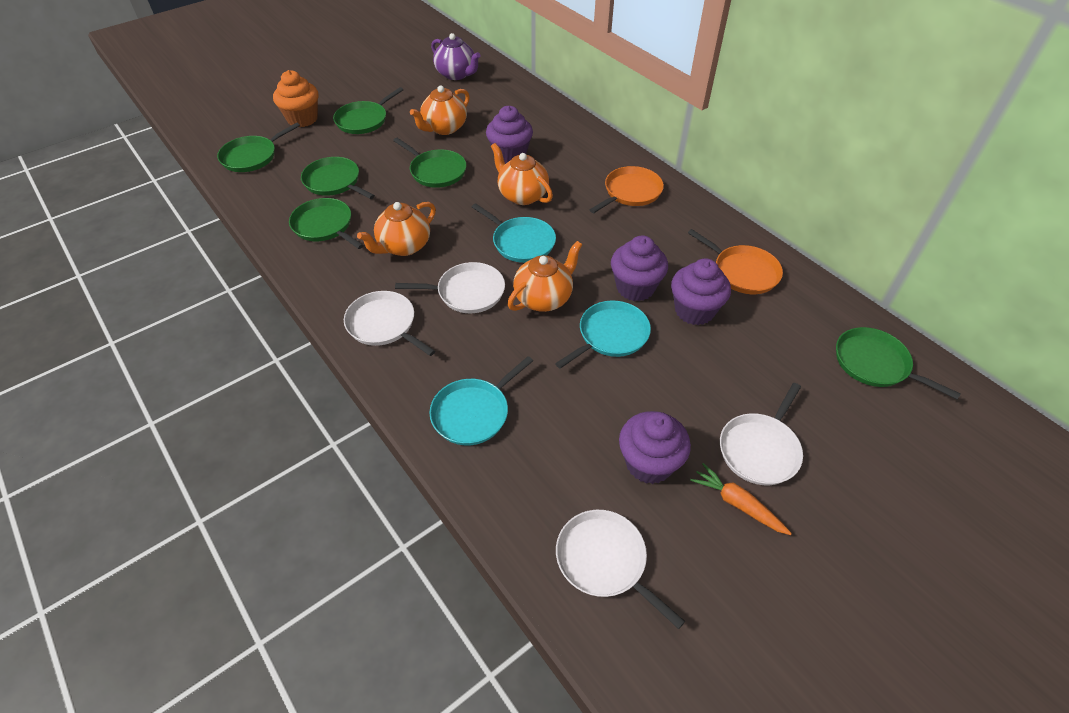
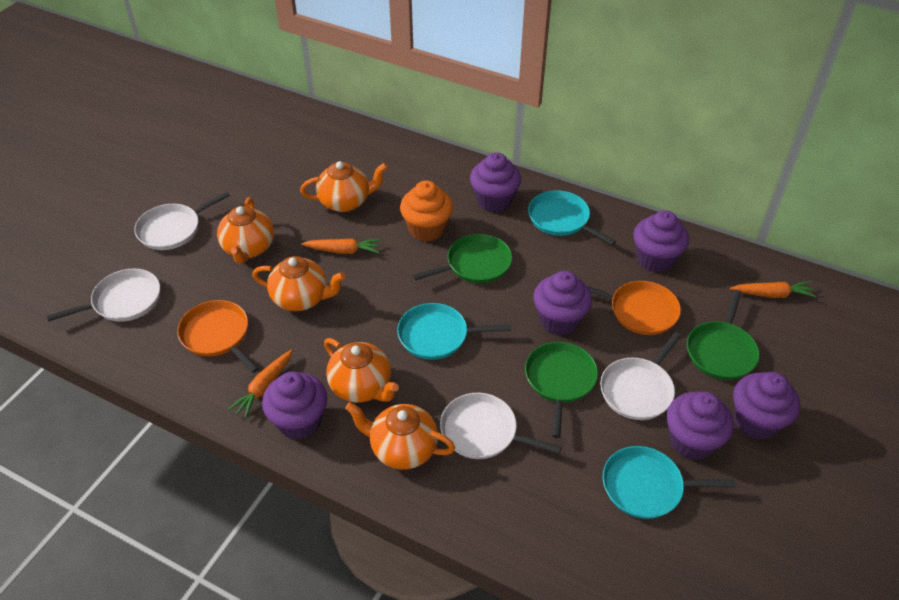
green pan: [217,123,300,172] [289,198,364,249] [301,157,375,199] [333,87,403,134] [393,138,466,188] [836,327,961,399] = 6 -> [413,234,512,283] [525,342,598,438] [687,290,760,380] = 3
orange carrot: [690,463,792,535] = 1 -> [228,349,293,419] [301,238,381,254] [730,282,816,298] = 3
orange teapot: [357,202,436,256] [410,85,470,135] [491,143,553,205] [507,241,582,312] = 4 -> [217,197,274,264] [252,256,345,311] [300,161,388,212] [324,338,399,403] [345,402,455,470] = 5
purple cupcake: [486,106,533,164] [611,235,668,301] [619,411,691,484] [671,258,731,325] = 4 -> [262,372,327,440] [470,152,521,212] [533,271,592,335] [633,210,689,273] [666,392,734,460] [733,372,800,440] = 6
purple teapot: [431,33,481,80] = 1 -> none = 0

